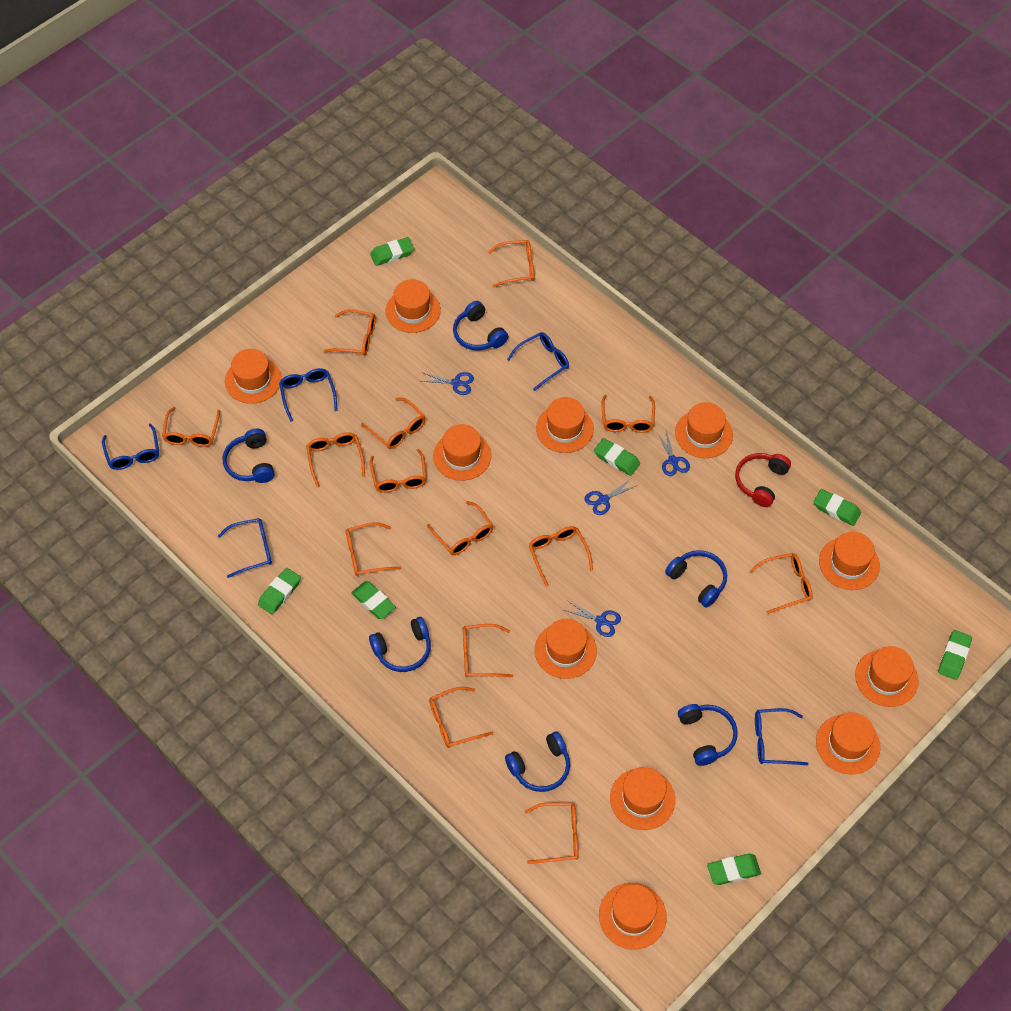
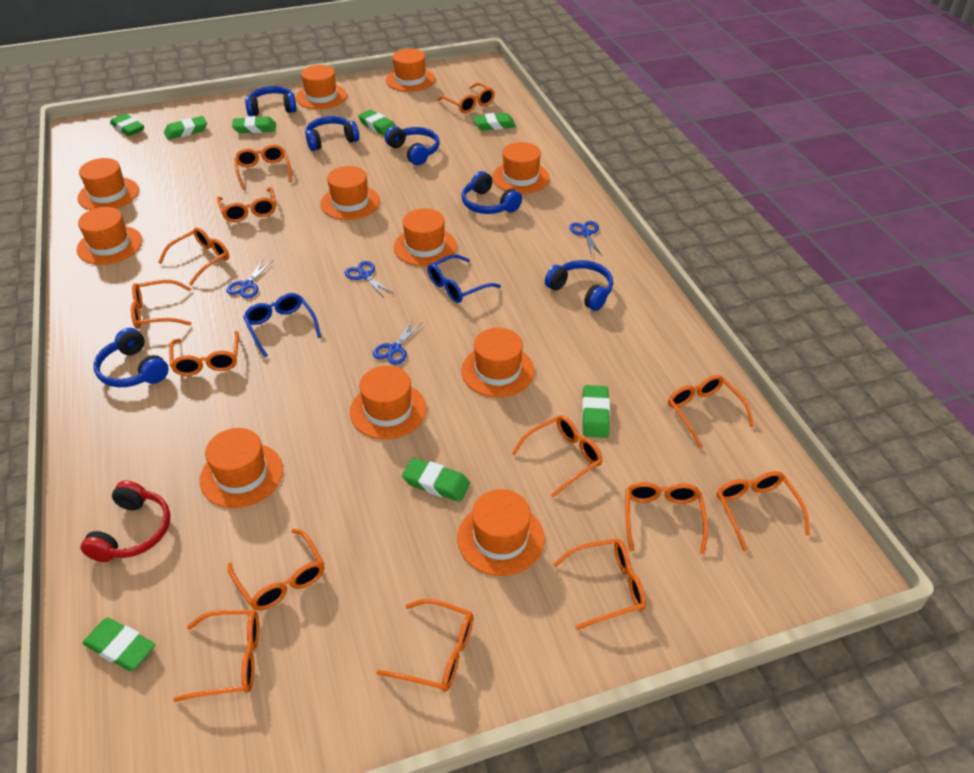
blue glasses: [102,423,159,470] [218,518,272,578] [279,368,338,422] [507,332,569,391] [755,708,808,766] = 5 -> [243,293,321,357] [428,255,501,303] = 2
green eraser: [258,568,301,614] [351,581,396,619] [370,237,414,266] [594,438,640,476] [707,854,761,885] [814,489,861,526] [938,630,972,680] = 7 -> [83,617,155,671] [110,113,144,136] [164,116,207,140] [232,116,276,133] [358,110,396,136] [402,458,470,502] [473,113,516,130] [582,385,610,438] = 8

